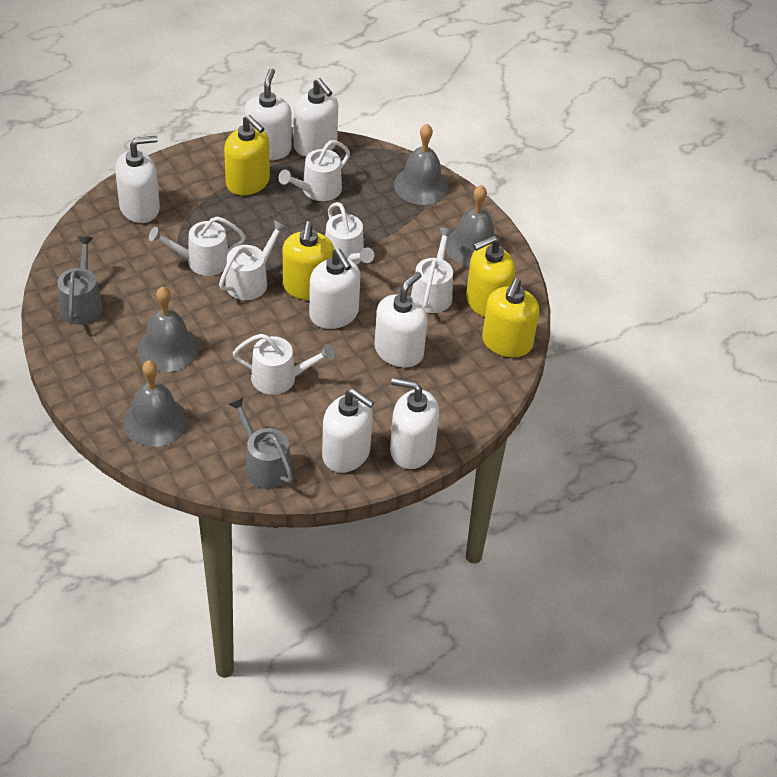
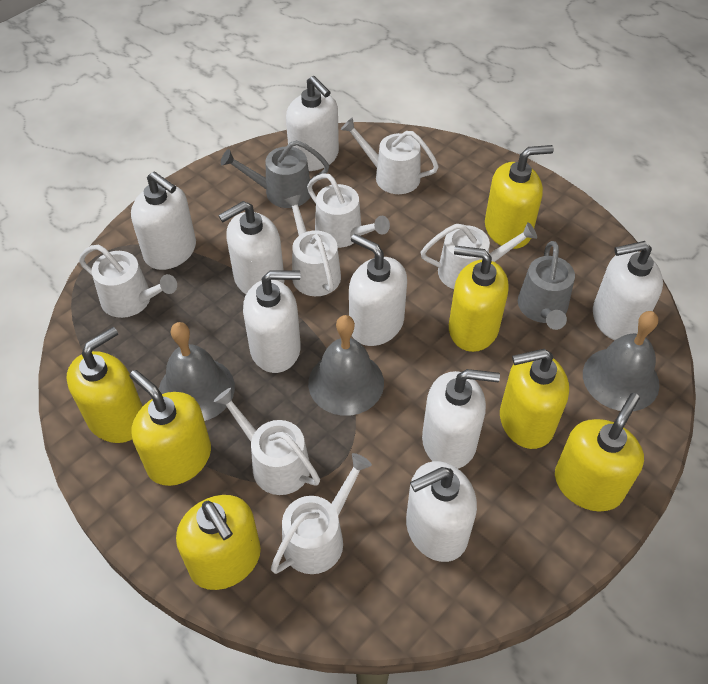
grey bell: [123,360,188,447] [137,287,199,372] [394,124,449,205] [445,185,501,267] = 4 -> [159,322,235,421] [308,315,384,416] [583,311,660,411] = 3
white soap dispenser: [115,136,160,223] [244,68,292,160] [294,78,338,157] [309,249,360,329] [322,389,375,473] [374,272,427,367] [390,378,439,469] = 7 -> [131,172,196,270] [218,201,285,294] [243,271,301,373] [286,76,339,171] [349,234,407,346] [406,461,477,562] [422,369,500,469] [593,241,663,340] = 8
white watering can: [149,217,246,276] [219,220,287,300] [233,334,335,395] [278,140,350,201] [325,202,374,265] [411,227,454,313] = 6 -> [79,245,177,318] [214,388,320,495] [271,453,372,574] [284,195,341,296] [307,173,390,248] [341,118,439,194] [421,222,537,289] = 7
yellow soap dispenser: [224,115,270,196] [283,221,334,300] [466,235,515,317] [482,278,539,357] = 4 -> [67,327,143,443] [130,370,211,486] [176,495,261,590] [449,246,509,352] [485,145,554,249] [500,349,569,449] [555,393,644,511] = 7

